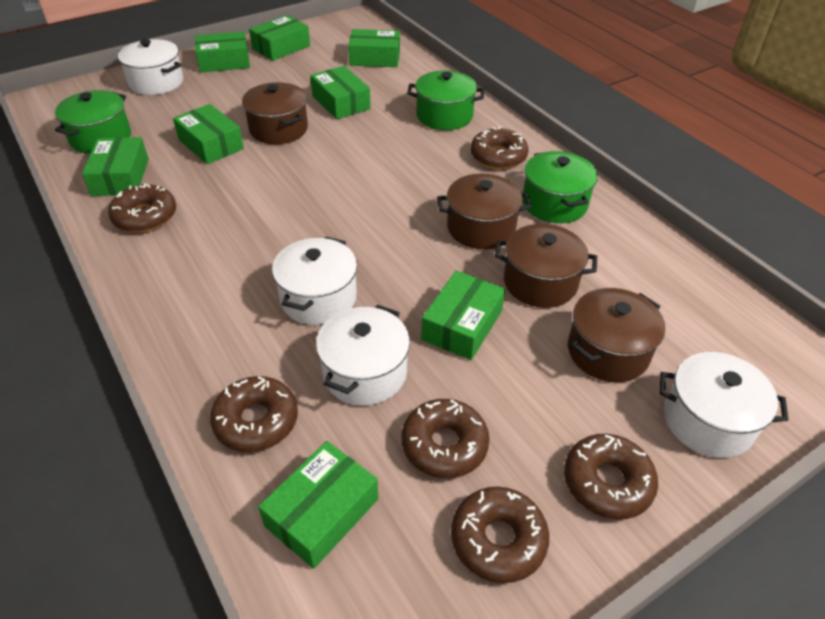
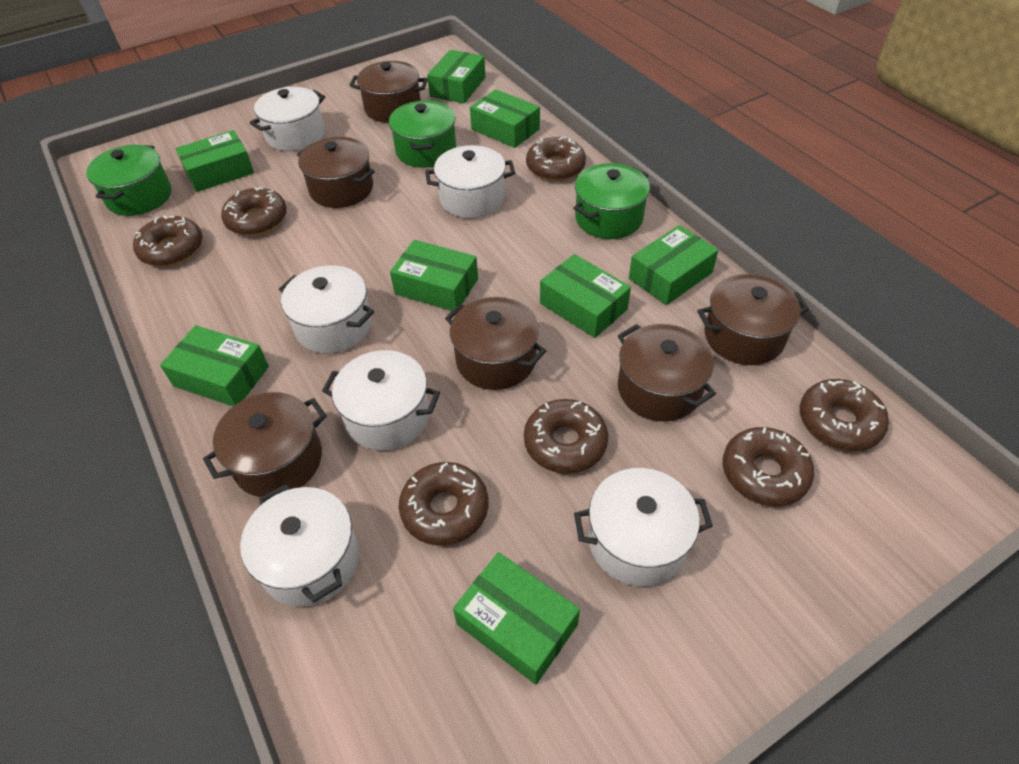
brown donut: [108,184,176,233] [210,376,298,452] [401,399,490,478] [451,486,549,583] [470,126,529,170] [564,434,658,520] = 6 -> [133,215,202,266] [221,187,287,236] [399,462,489,546] [524,399,608,474] [526,137,586,181] [723,427,814,506] [800,379,889,451] = 7
brown pot: [242,82,308,144] [437,174,532,249] [494,224,597,308] [568,288,665,382] = 4 -> [203,392,327,497] [297,137,375,208] [349,61,428,123] [445,297,546,390] [618,324,716,422] [698,274,809,365] = 6
white pot: [118,39,183,95] [272,236,357,325] [316,305,410,406] [660,352,788,458] = 4 -> [240,484,359,607] [250,87,325,151] [279,265,374,354] [322,350,440,451] [425,145,515,218] [574,468,713,586] = 6

